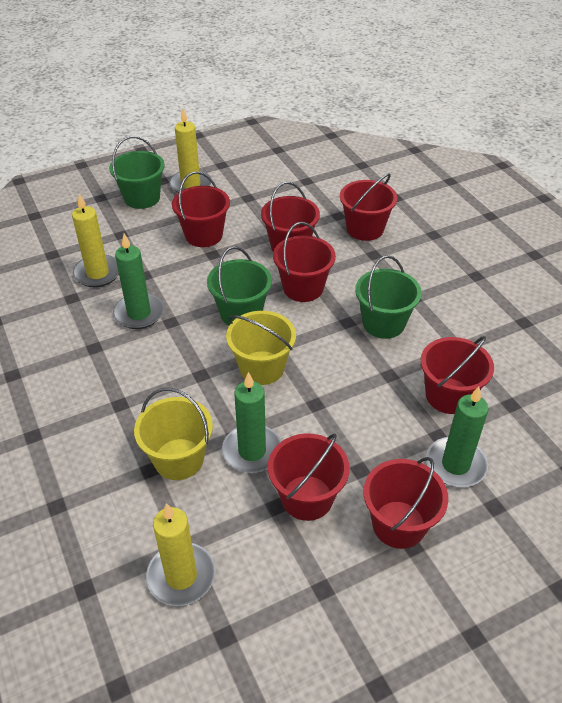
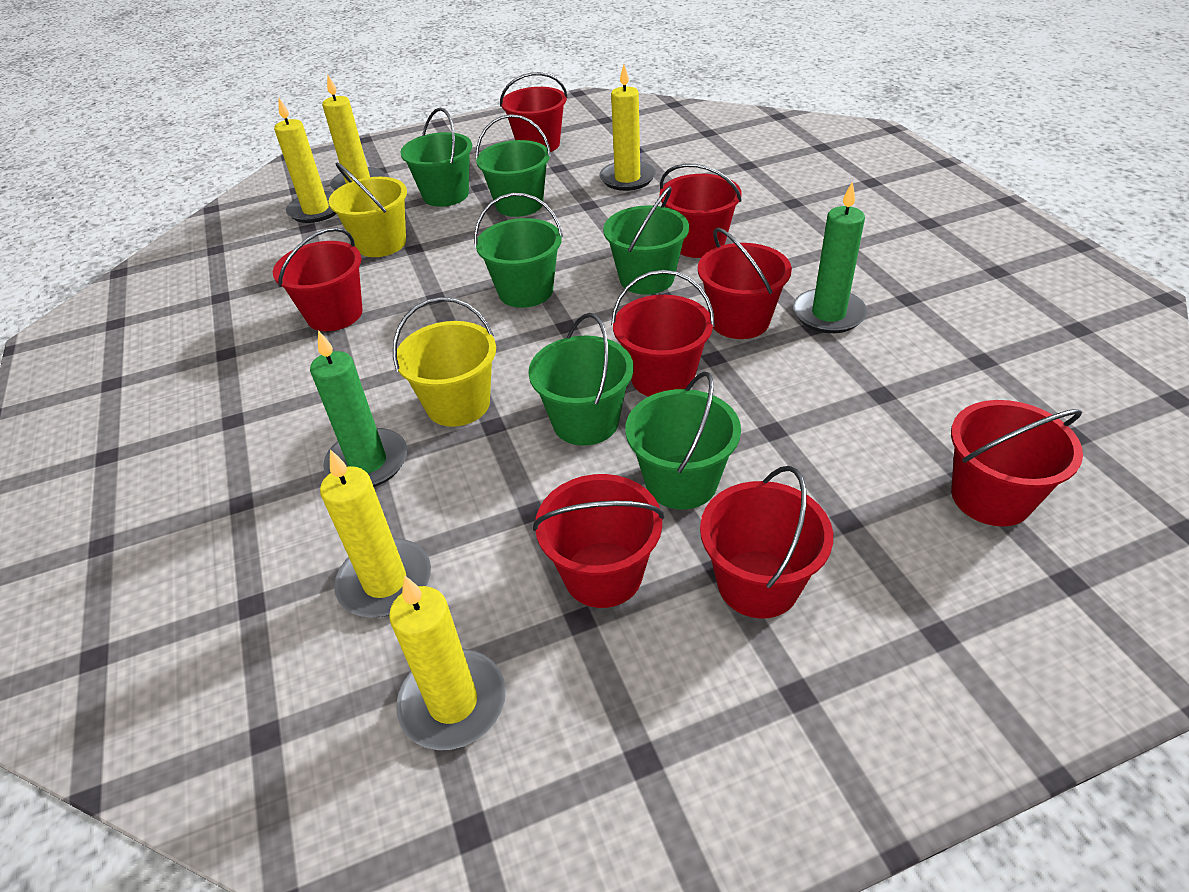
green bucket: [109,136,165,209] [207,246,272,326] [355,255,422,339] = 3 -> [400,108,472,207] [474,193,563,308] [476,114,551,217] [528,313,634,446] [603,186,689,295] [625,371,741,509] = 6
green candle: [113,234,164,329] [222,372,281,473] [426,386,489,487] = 3 -> [310,330,407,487] [793,181,867,333] = 2
red bucket: [172,171,230,247] [261,182,320,251] [268,433,349,521] [273,222,336,302] [340,173,397,241] [363,457,448,549] [421,336,494,414] = 7 -> [273,227,363,331] [500,72,568,152] [533,474,664,608] [611,270,715,397] [660,164,742,258] [698,228,792,339] [700,466,833,618] [951,400,1083,526] = 8
yellow candle: [72,194,119,287] [146,503,215,606] [169,109,211,193] = 3 -> [274,98,337,223] [320,449,431,617] [322,75,385,190] [389,576,506,750] [599,65,656,191] = 5

